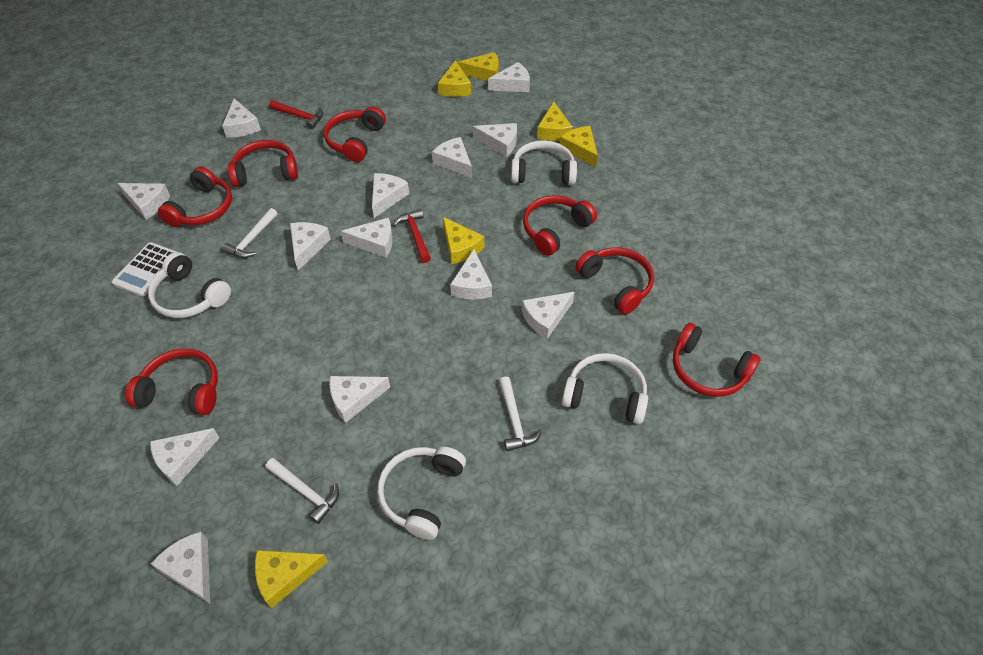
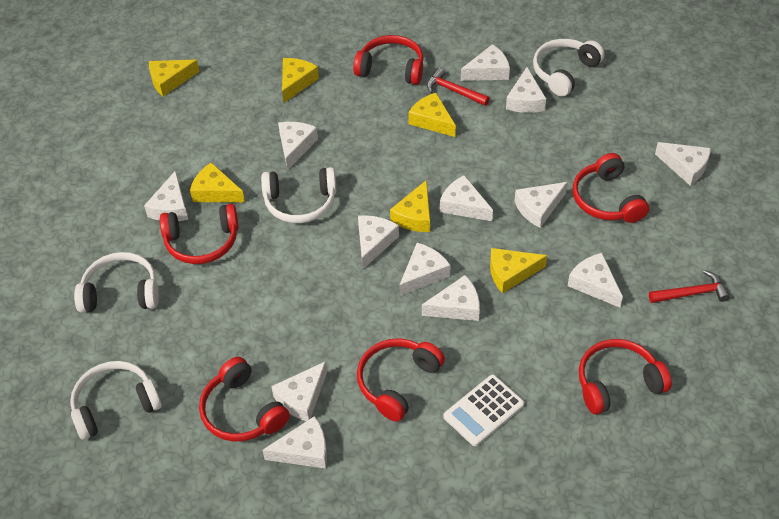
red headphones: [125,349,218,415] [158,167,232,227] [228,140,298,187] [324,107,386,162] [523,195,597,256] [575,247,654,314] [673,323,761,397] = 7 -> [160,204,239,264] [199,357,290,441] [353,35,424,85] [357,338,445,422] [573,153,649,223] [579,339,672,415] = 6
white hammer: [222,208,277,258] [265,458,339,524] [499,377,542,451] = 3 -> none = 0

